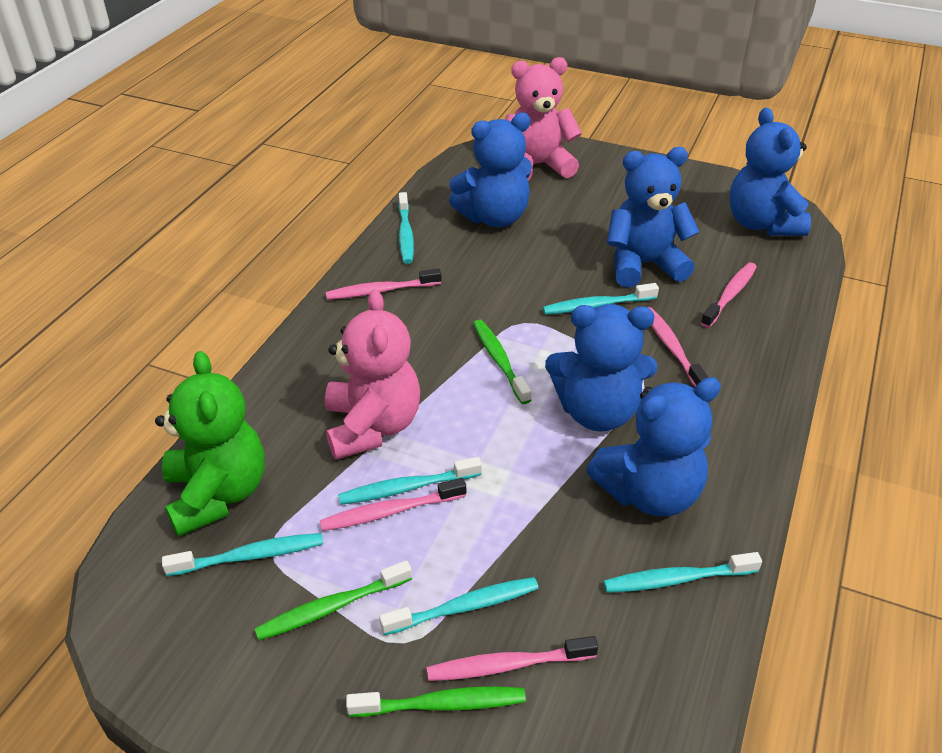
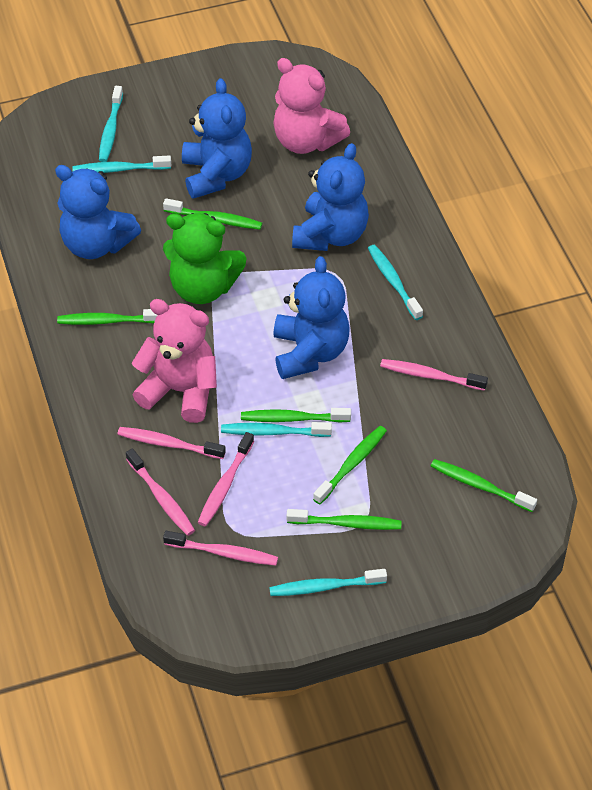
blue teddy bear: [449,113,532,227] [545,304,657,432] [586,377,721,516] [607,147,699,287] [730,107,811,236] = 5 -> [55,165,141,259] [182,78,252,199] [273,256,350,379] [292,143,369,251] = 4
green toothbrush: [255,560,412,640] [346,686,526,717] [473,319,531,404] = 3 -> [57,309,158,325] [163,198,262,230] [241,408,351,423] [286,509,402,530] [313,426,387,504] [431,459,537,512] = 6
turquoise toothbrush: [162,533,323,576] [338,457,482,505] [379,577,539,635] [398,192,414,264] [543,283,659,315] [603,552,762,593] = 6 -> [72,155,171,173] [99,86,123,162] [221,422,332,437] [269,569,387,596] [368,245,423,320] = 5

